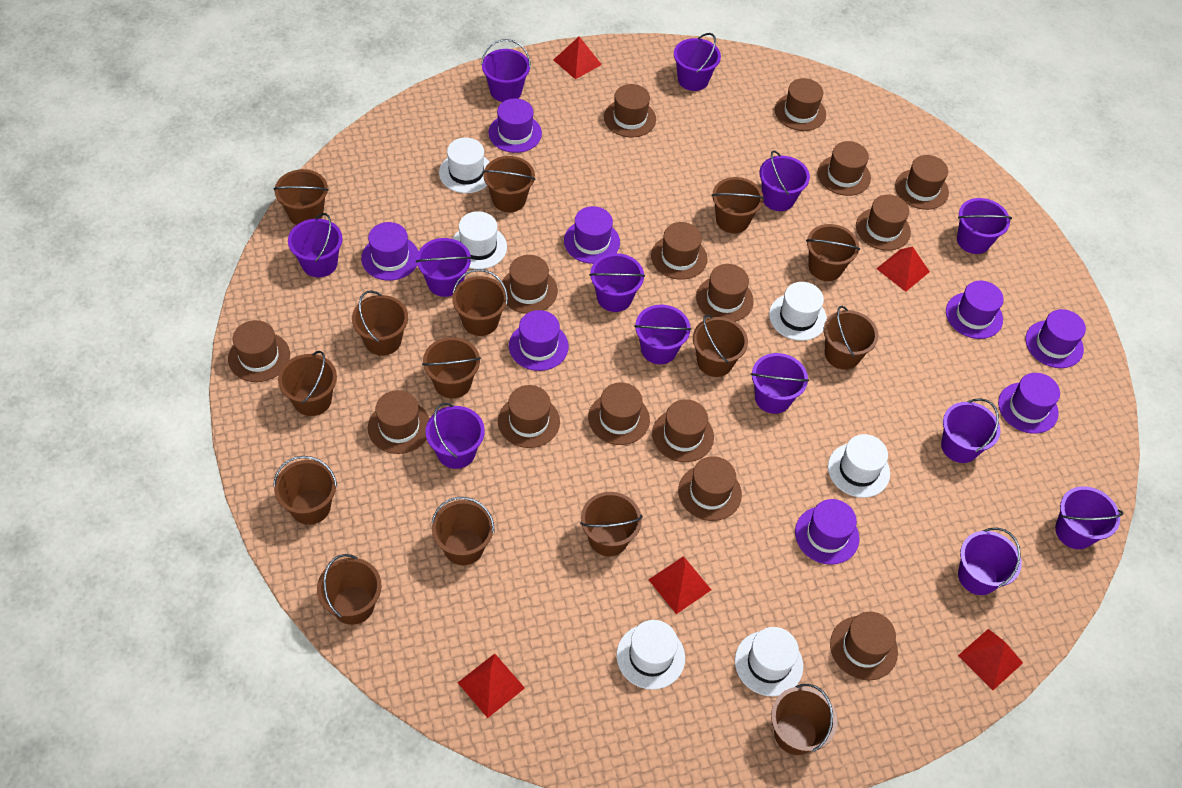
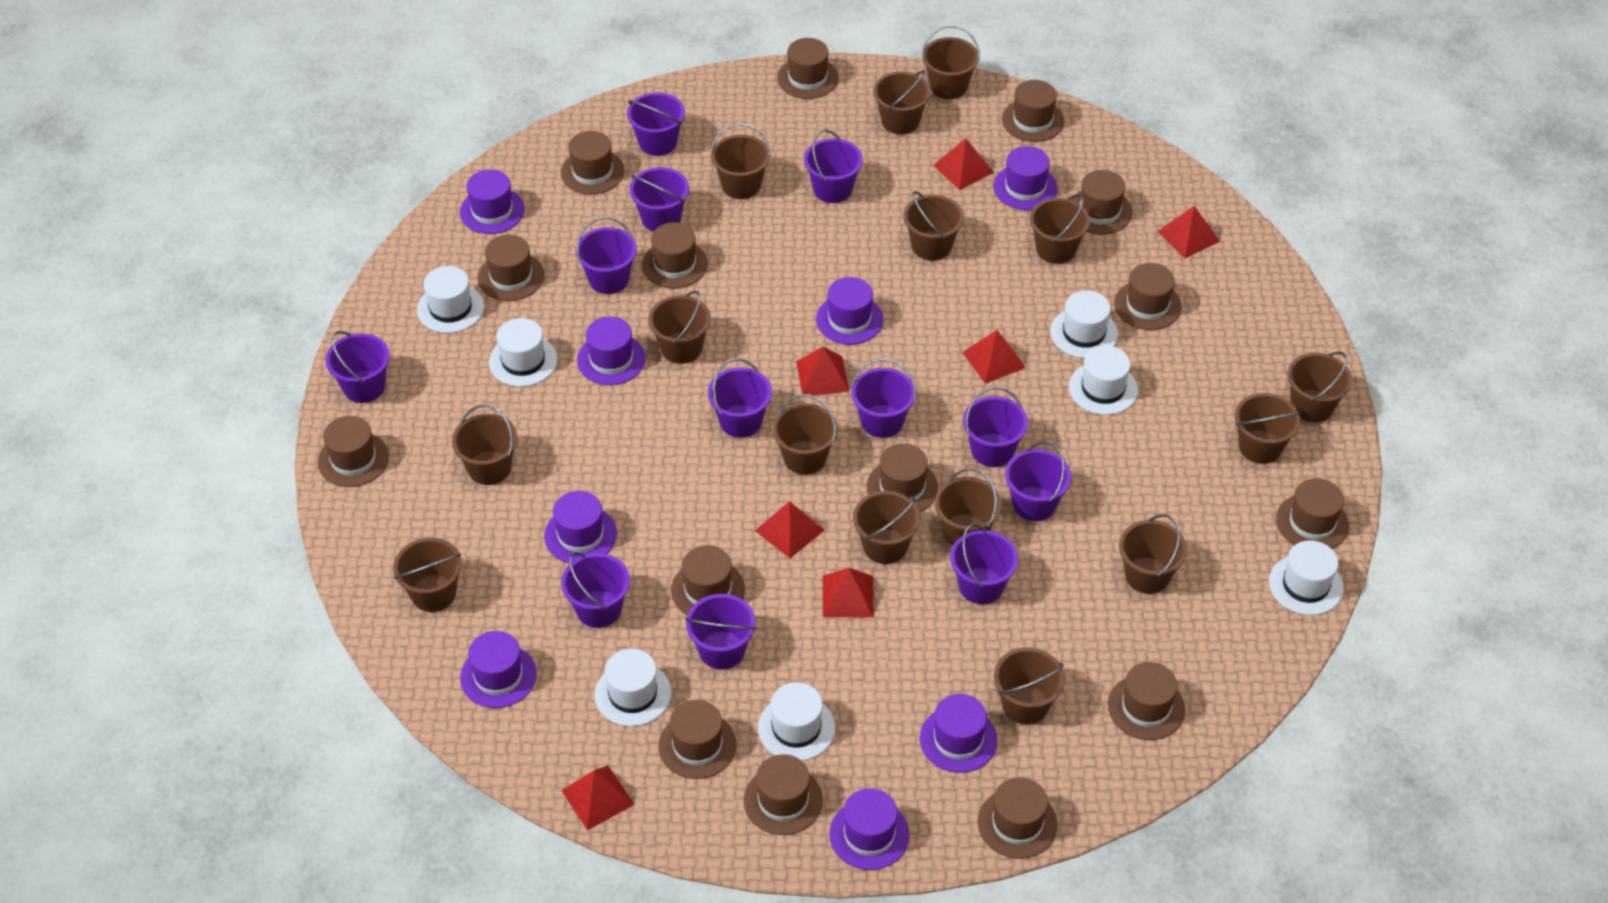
purple bucket: [288,213,343,277] [416,238,472,297] [425,403,485,469] [481,39,531,102] [589,253,645,312] [634,305,691,364] [674,33,721,91] [751,353,809,414] [759,150,810,211] [941,398,1001,463] [957,198,1012,254] [958,528,1022,595] [1055,486,1124,549] = 13 -> [326,331,390,403] [561,553,630,628] [576,217,637,294] [627,92,685,156] [629,167,689,232] [685,594,756,669] [708,358,772,438] [804,129,863,203] [851,358,916,438] [950,524,1018,604] [963,387,1028,467] [1005,441,1071,521] = 12
red pyramid: [458,654,525,718] [554,37,602,79] [648,556,711,614] [876,247,930,292] [958,629,1023,690] = 5 -> [561,765,635,830] [755,501,825,558] [796,347,850,396] [823,568,874,617] [933,138,994,190] [962,330,1026,384] [1157,206,1220,258] = 7
white hat: [439,138,490,193] [452,211,507,269] [616,620,685,690] [735,627,803,697] [769,282,827,341] [828,434,890,498] = 6 -> [417,266,484,333] [489,318,558,387] [594,649,671,726] [758,682,835,761] [1050,290,1118,358] [1069,345,1138,415] [1269,540,1344,615] = 7

